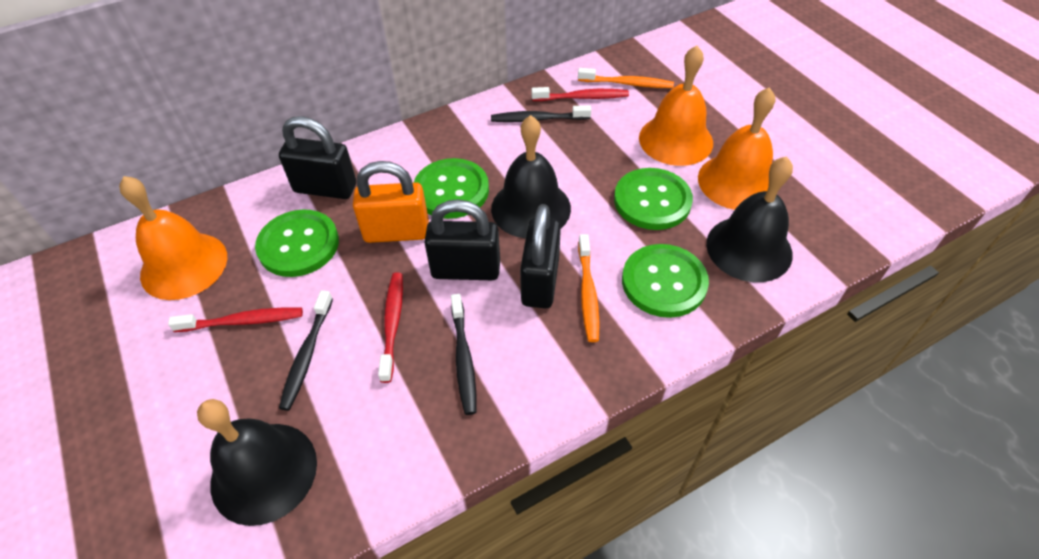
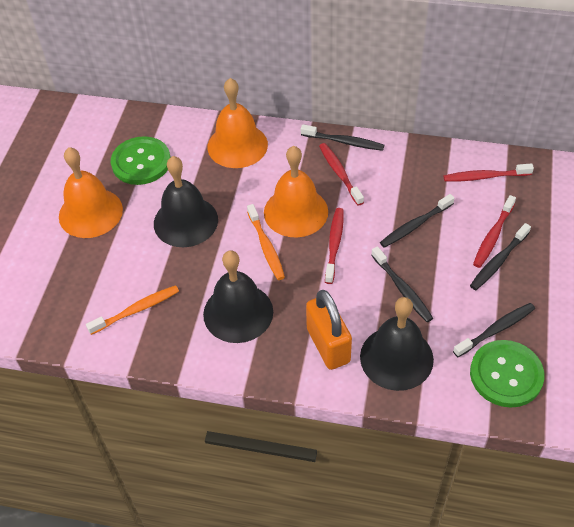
black padlock: [279,116,356,199] [424,199,500,280] [520,204,561,309] = 3 -> none = 0
black toothbrush: [279,290,333,411] [451,294,476,415] [491,105,591,122] = 3 -> [301,124,384,151] [371,246,433,322] [380,194,454,248] [453,303,535,357] [470,223,531,290] = 5
green button: [255,209,339,277] [414,158,489,219] [614,168,693,230] [622,244,709,318] = 4 -> [111,136,170,185] [470,340,545,408] = 2
red toothbrush: [168,308,303,332] [378,272,403,383] [532,87,629,101] = 3 -> [319,143,364,206] [325,208,344,284] [444,163,534,182] [473,195,516,268] = 4

